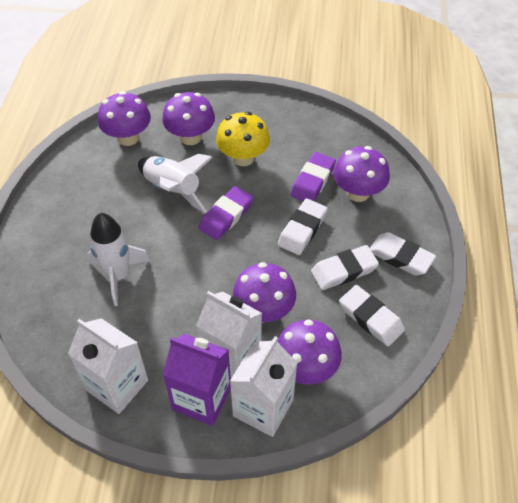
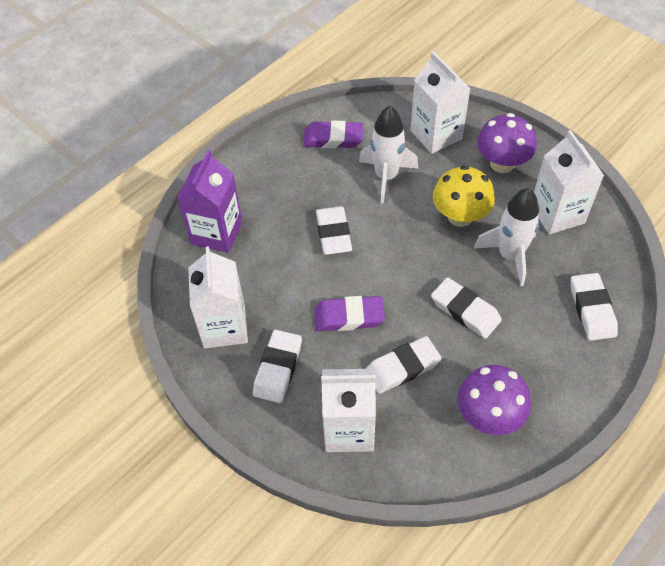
purple mushroom: [98,91,151,146] [162,92,215,145] [233,262,296,323] [278,320,342,385] [334,146,390,202] = 5 -> [458,365,531,435] [477,113,537,173] = 2
white carton: [68,318,148,414] [196,291,262,378] [230,336,297,437] = 3 -> [188,246,248,349] [321,369,376,452] [411,52,471,154] [534,130,604,234] = 4
white eraser: [278,198,328,255] [311,245,379,290] [339,285,405,346] [370,232,436,276] = 4 -> [253,330,302,403] [316,206,352,255] [366,336,442,394] [431,277,502,339] [571,273,618,341] = 5

